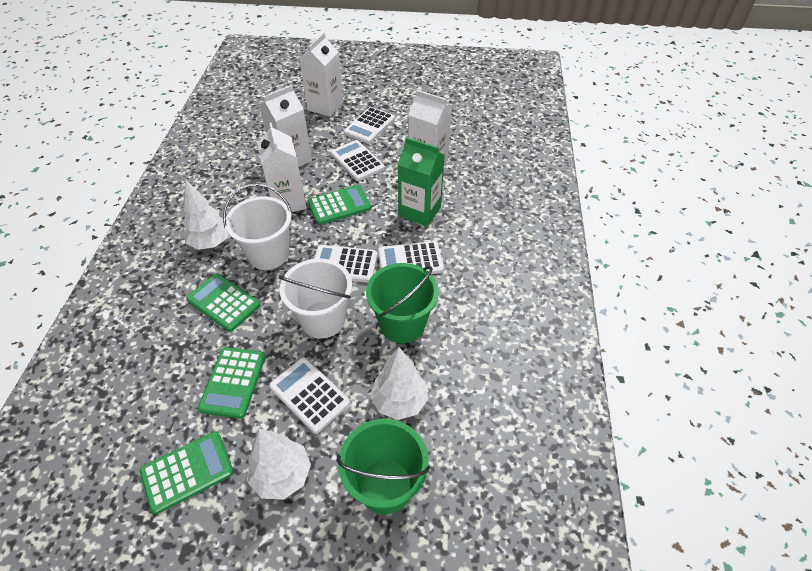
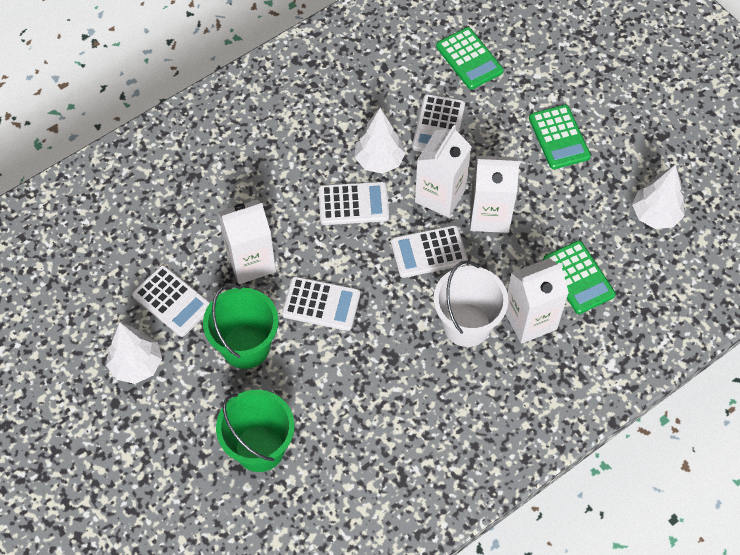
green calculator: [140,431,234,514] [186,273,260,332] [198,347,265,419] [307,185,371,225] = 4 -> [436,27,503,90] [529,105,591,169] [543,240,616,314] = 3
green carton: [398,137,445,226] = 1 -> none = 0
white bucket: [223,183,292,270] [279,259,352,339] = 2 -> [434,261,508,347] = 1

